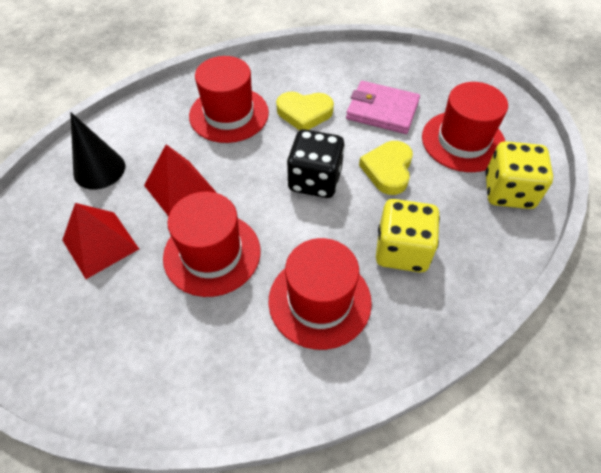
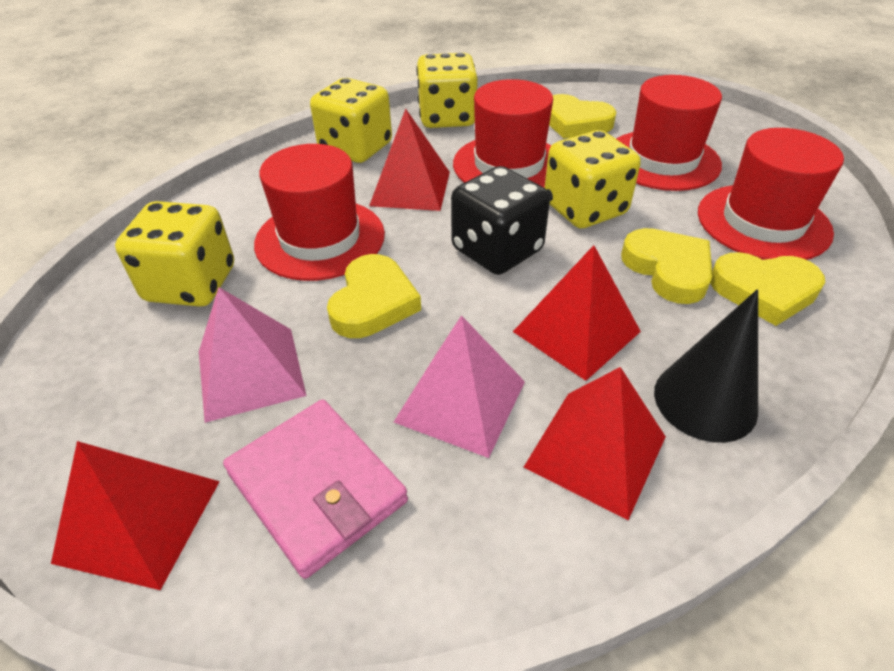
pink pyramid: none = 0 -> [199,287,307,423] [394,315,525,458] = 2
red pyramid: [62,203,139,279] [144,144,217,216] = 2 -> [51,441,220,590] [369,109,450,211] [513,245,641,381] [523,367,666,520] = 4
yellow dice: [376,199,440,273] [485,141,553,209] = 2 -> [115,201,234,307] [310,78,392,163] [416,53,478,128] [544,130,641,228] = 4
yellow heart: [276,92,334,130] [359,141,413,195] = 2 -> [327,254,421,338] [549,94,616,138] [621,228,713,304] [710,252,825,326] = 4

